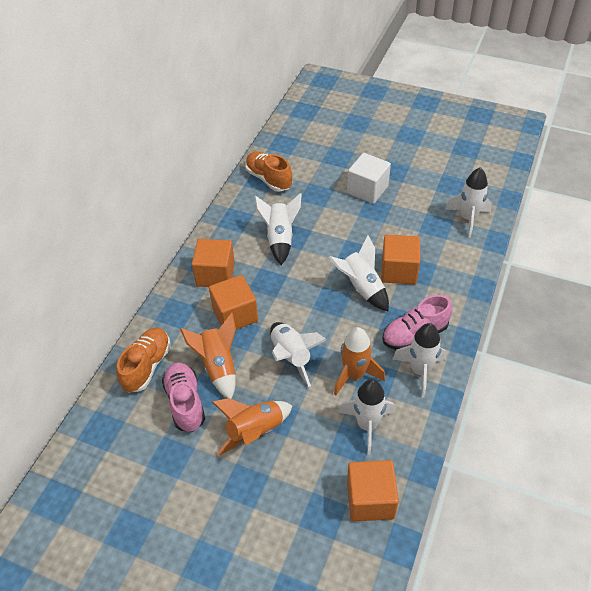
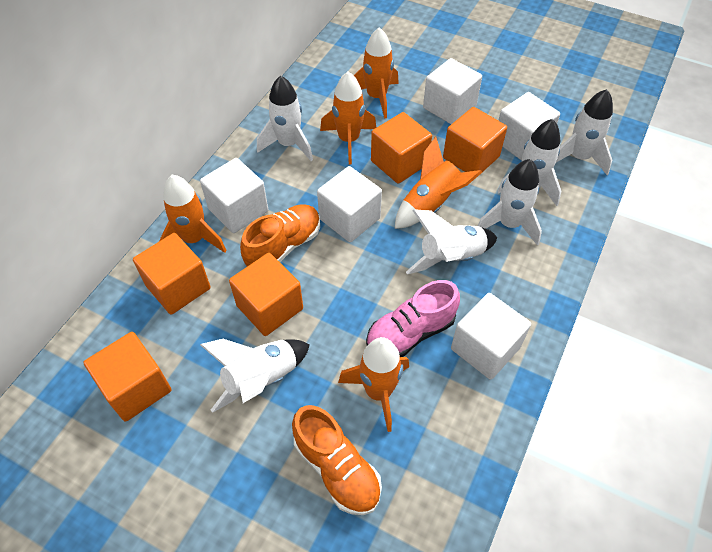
orange cube: [192,239,235,287] [209,275,258,330] [347,460,399,522] [381,235,420,284] = 4 -> [83,332,172,422] [133,233,211,315] [229,253,303,336] [371,112,432,184] [443,107,507,172] = 5
orange rocket: [180,313,236,399] [212,398,293,456] [334,327,385,395] = 3 -> [159,175,227,253] [320,71,376,165] [338,337,409,432] [354,27,399,119] [395,137,482,229] = 5
pink shoe: [162,362,205,432] [382,295,452,350] = 2 -> [366,280,460,357] = 1
white cube: [347,153,391,204] = 1 -> [200,158,268,233] [317,166,382,242] [423,58,482,124] [451,293,531,380] [498,92,560,161] = 5

